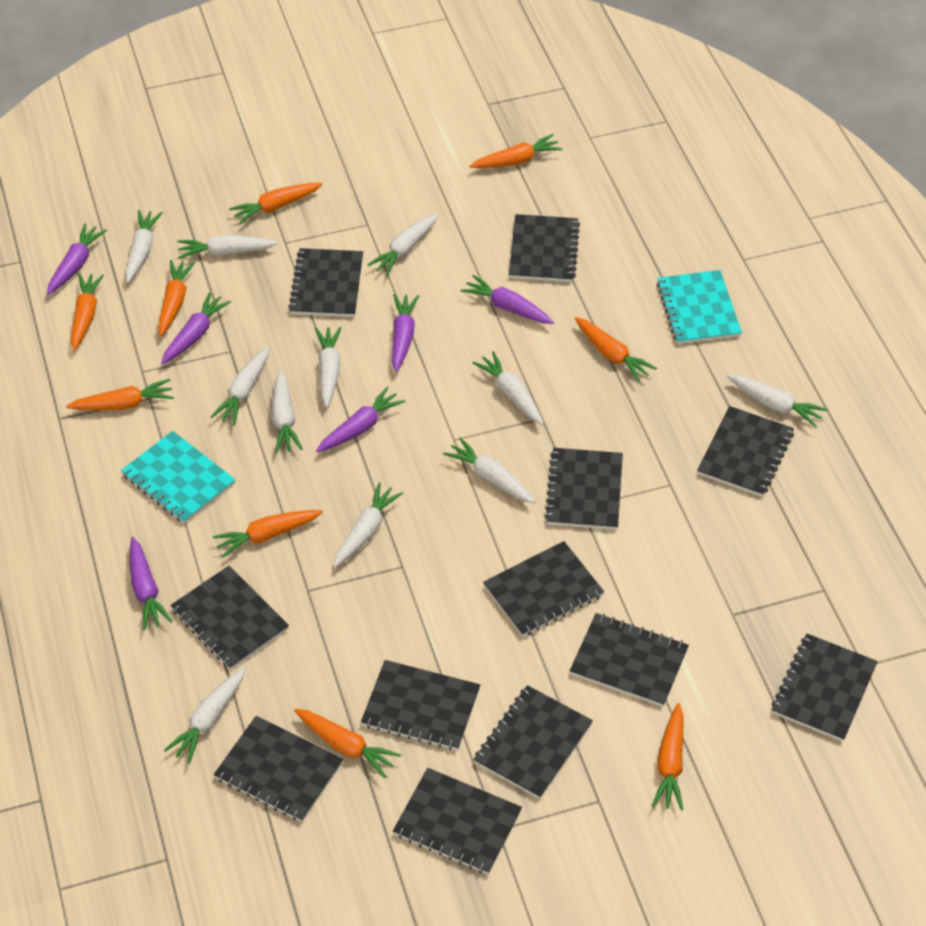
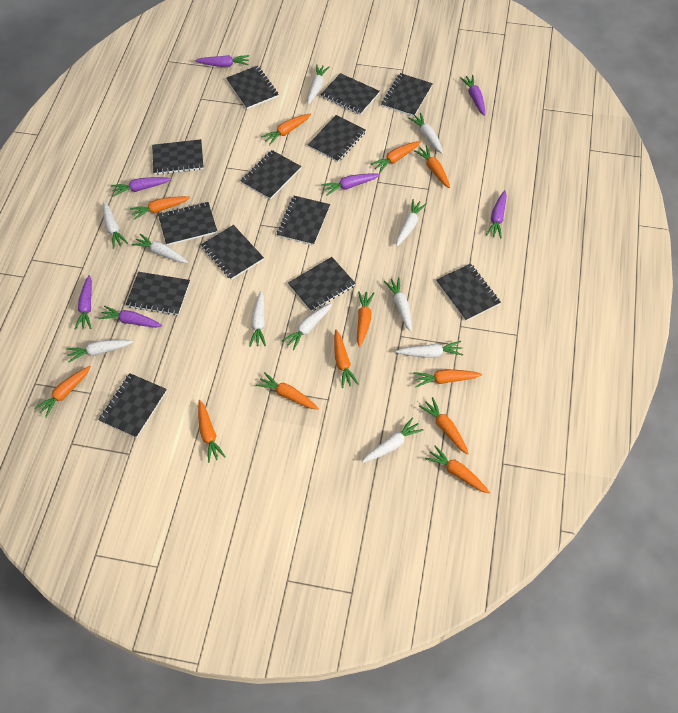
black notebook: [170,566,289,670] [214,716,343,822] [288,248,363,317] [361,660,480,750] [393,768,522,874] [473,685,593,799] [483,541,604,637] [509,214,580,282] [545,448,623,530] [570,613,689,707] [697,406,794,497] [772,634,878,742] = 12 -> [98,373,167,438] [126,272,190,315] [152,139,204,175] [158,202,217,245] [201,225,264,280] [226,66,279,109] [241,150,301,200] [277,196,330,245] [288,257,356,312] [308,115,366,162] [321,73,380,115] [381,73,433,117] [436,263,501,321] = 13
orange carrot: [66,379,174,411] [71,274,104,350] [158,260,195,336] [213,510,323,558] [229,183,323,224] [294,709,401,778] [470,134,562,168] [575,317,657,382] [652,703,684,811] = 9 -> [34,366,91,418] [130,196,190,220] [198,400,226,463] [256,372,319,410] [261,114,311,145] [334,330,359,388] [357,291,375,347] [371,141,421,173] [413,369,482,387] [414,145,450,188] [419,397,469,455] [425,445,490,494] = 12
purple carrot: [47,223,107,295] [130,537,172,630] [161,292,231,364] [316,387,405,452] [392,294,419,372] [460,275,554,324] = 6 -> [75,275,92,330] [99,305,163,328] [111,177,171,197] [195,55,249,67] [322,173,380,196] [460,75,485,116] [486,190,507,239] = 7
turquoise notebook: [121,431,235,524] [656,270,742,344] = 2 -> none = 0

